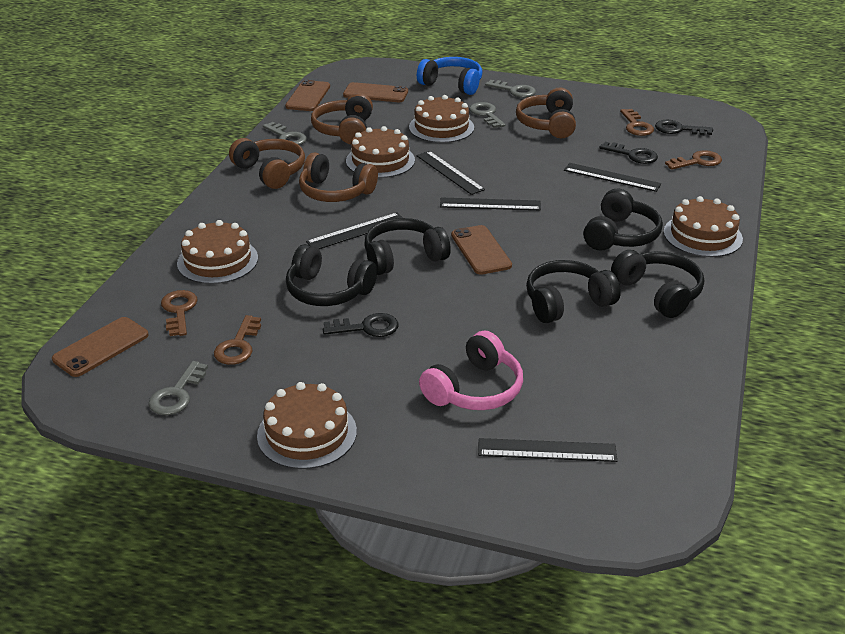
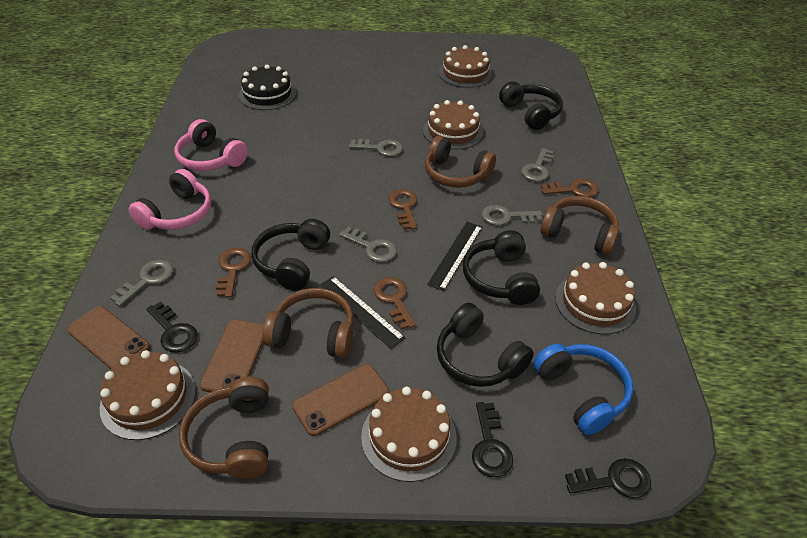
black cake: none = 0 -> [239,64,296,110] = 1
black headphones: [286,244,377,306] [364,218,451,275] [526,260,621,323] [583,188,663,251] [611,250,704,318] = 5 -> [252,219,330,291] [437,303,534,387] [463,230,540,305] [499,81,563,130] = 4
black ruler: [306,213,403,249] [416,151,485,195] [440,198,541,210] [478,438,617,462] [564,163,661,192] = 5 -> [319,276,405,349] [427,222,482,291] = 2
brown phone: [52,317,149,377] [285,80,330,111] [343,82,408,102] [451,225,512,275] = 4 -> [67,306,150,369] [200,320,264,392] [292,364,389,436] = 3
grey key: [148,361,208,415] [263,122,307,145] [469,102,505,128] [485,80,536,98] = 4 -> [110,260,174,306] [339,227,397,262] [349,139,403,157] [482,205,542,226] [521,148,554,182] = 5
pink headphones: [419,331,523,410] = 1 -> [129,169,211,230] [174,119,248,171] = 2

